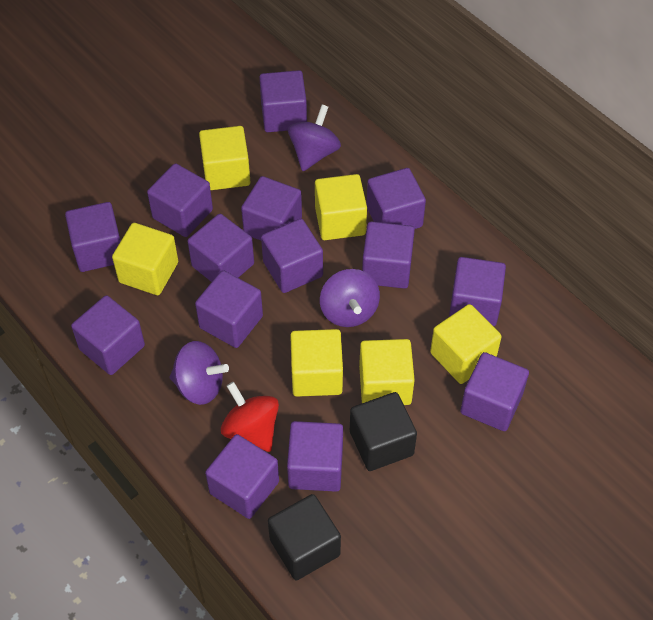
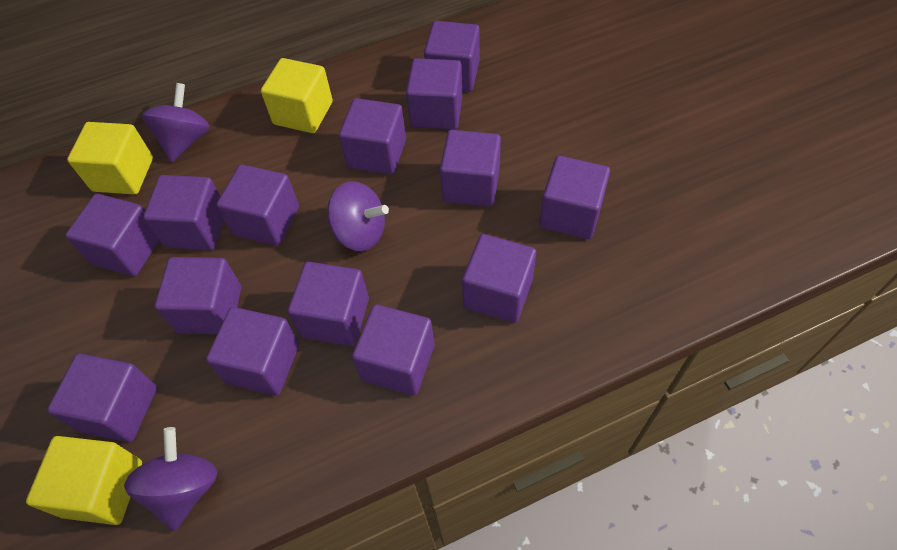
black cube: [268,494,341,580] [350,392,417,471] = 2 -> none = 0
red spinning top: [221,382,279,452] = 1 -> none = 0
yellow cube: [112,223,178,295] [199,126,250,190] [290,329,343,397] [315,174,367,240] [359,339,415,405] [430,304,502,384] = 6 -> [26,436,142,525] [67,122,153,195] [261,58,333,133] = 3

